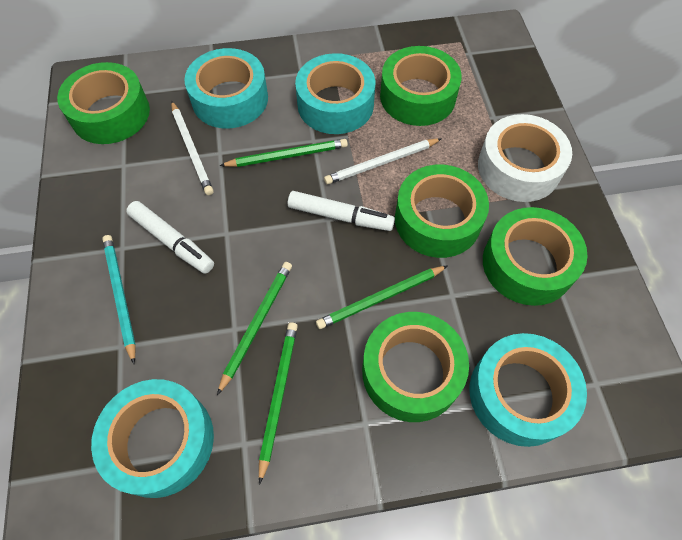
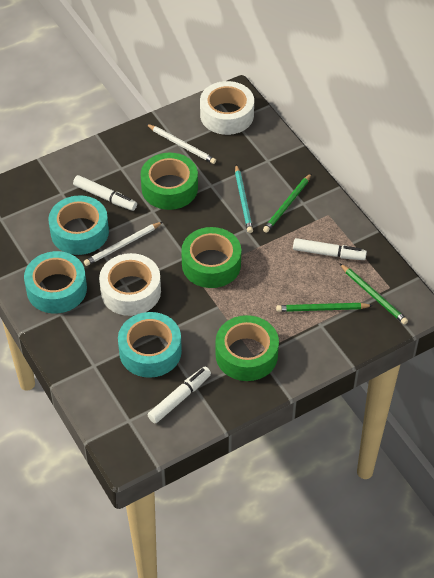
green pencil: [217,262,292,395] [220,139,348,167] [259,322,298,485] [316,266,447,329] = 4 -> [263,173,312,233] [276,303,373,312] [339,263,408,324] = 3
green tape: [57,62,150,144] [362,312,469,422] [380,46,462,126] [395,165,489,258] [483,207,588,306] = 5 -> [141,153,198,210] [181,227,241,288] [216,315,279,381] = 3
turquoise tape: [91,379,214,498] [184,48,268,128] [295,53,375,134] [469,333,587,447] = 4 -> [24,251,87,314] [48,195,109,255] [118,312,182,378] = 3
white marker: [126,201,214,274] [288,191,395,231] = 2 -> [73,175,137,211] [148,367,211,423] [293,238,367,260] = 3
white tape: [478,114,572,202] = 1 -> [99,253,161,316] [200,81,254,135] = 2

